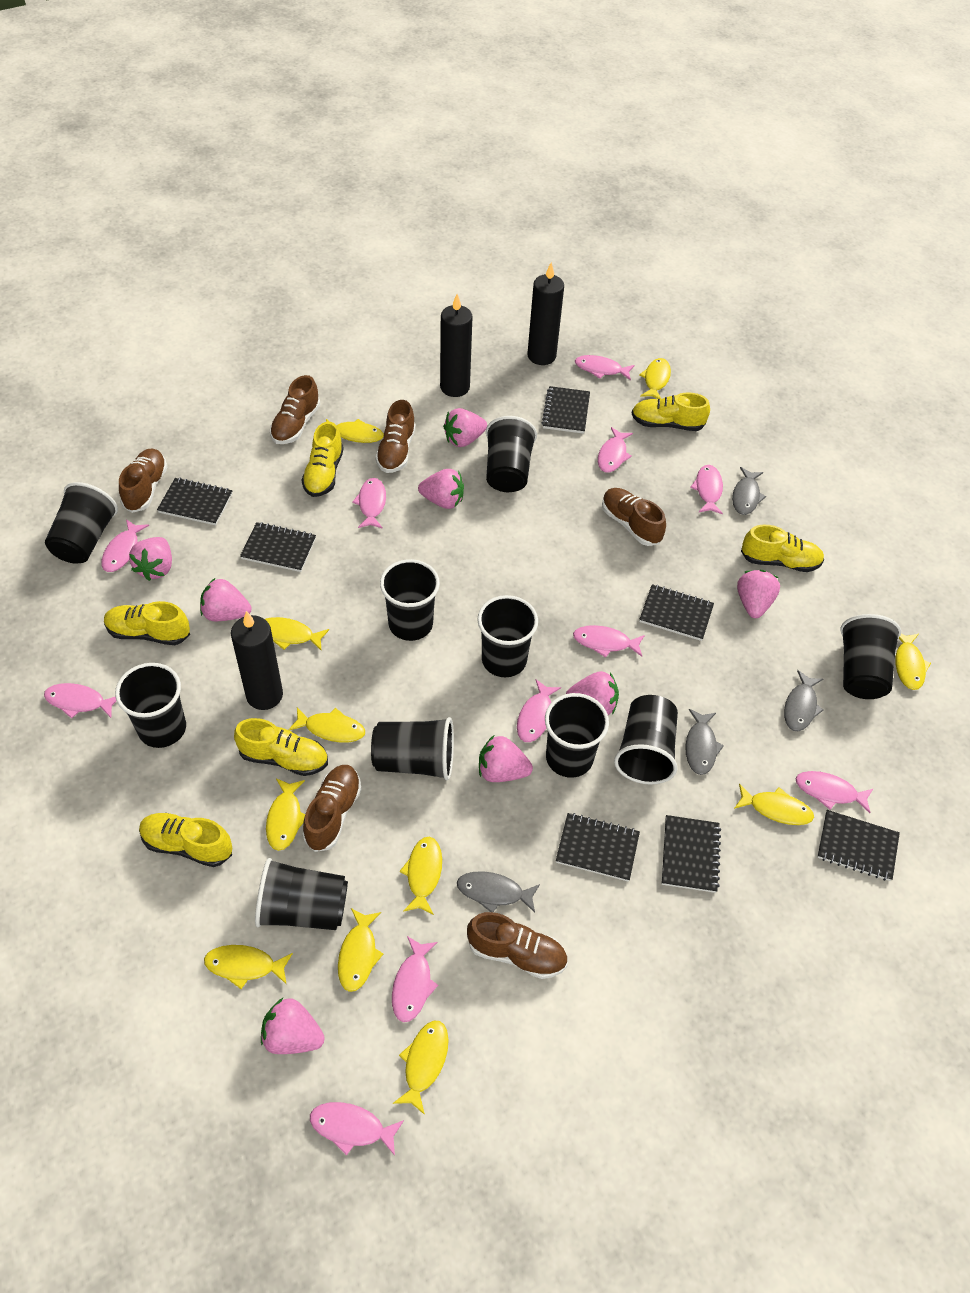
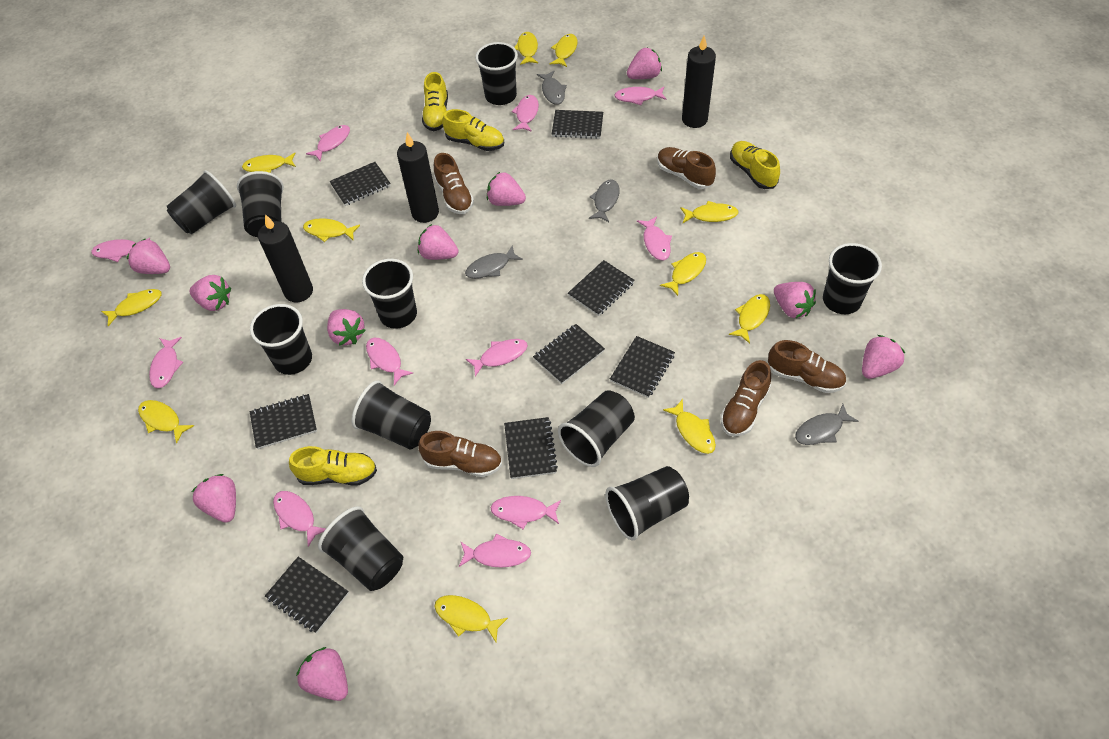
black notebook: [157,478,233,525] [240,522,316,572] [542,386,590,434] [556,813,640,881] [639,584,714,641] [662,815,721,893] [817,810,900,881] = 7 -> [250,394,317,449] [265,557,349,633] [329,162,391,206] [504,417,558,479] [533,324,605,384] [552,110,603,139] [568,260,635,316] [610,336,675,398] = 8
brown shoe: [119,449,168,513] [270,375,320,444] [303,765,361,852] [375,400,416,473] [467,912,568,979] [602,488,666,546] = 6 -> [418,431,502,477] [434,153,474,214] [657,147,716,189] [720,360,771,437] [768,340,846,393] = 5
pink strawberry: [129,537,172,581] [200,578,252,621] [261,998,325,1054] [418,469,464,509] [443,408,487,447] [479,735,533,782] [566,671,619,715] [737,570,780,618] = 8 -> [127,238,170,274] [190,275,231,311] [192,474,236,523] [296,647,348,701] [327,309,366,346] [418,224,459,260] [487,171,526,206] [627,48,662,79] [774,282,816,318] [862,335,905,379] = 10
yellow shoe: [104,601,190,645] [139,813,232,867] [234,718,328,776] [302,422,344,497] [632,392,710,431] [741,525,824,572] = 6 -> [289,446,377,486] [422,72,448,131] [442,109,504,151] [730,141,780,189] = 4

